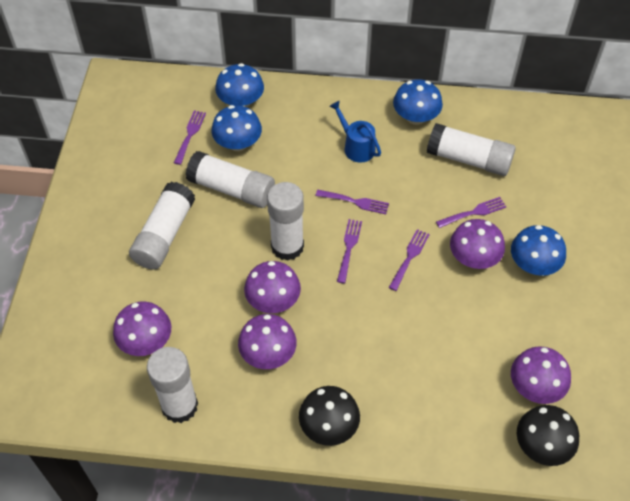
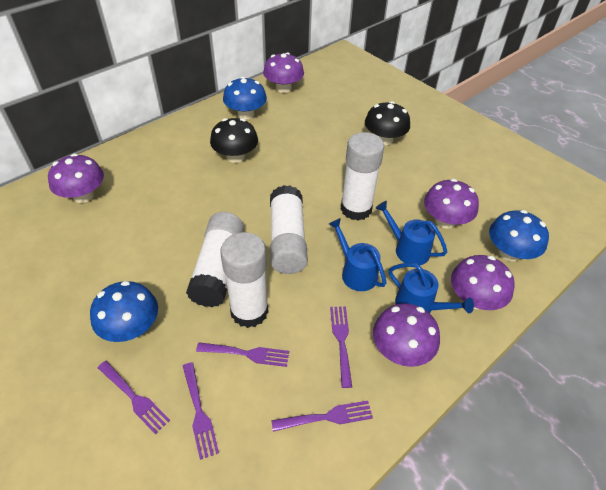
blue mushroom: [211,105,262,151] [215,63,264,107] [393,79,443,125] [511,225,566,276] = 4 -> [90,281,158,342] [223,77,267,119] [489,210,549,261] = 3
blue watering can: [329,100,381,163] = 1 -> [329,218,387,291] [375,201,447,265] [389,263,474,313] = 3
white glue stick: [129,182,195,270] [147,347,198,423] [185,151,275,208] [267,182,304,261] [427,123,516,176] = 5 -> [186,212,244,307] [220,232,268,328] [270,185,308,274] [340,132,384,221] = 4

